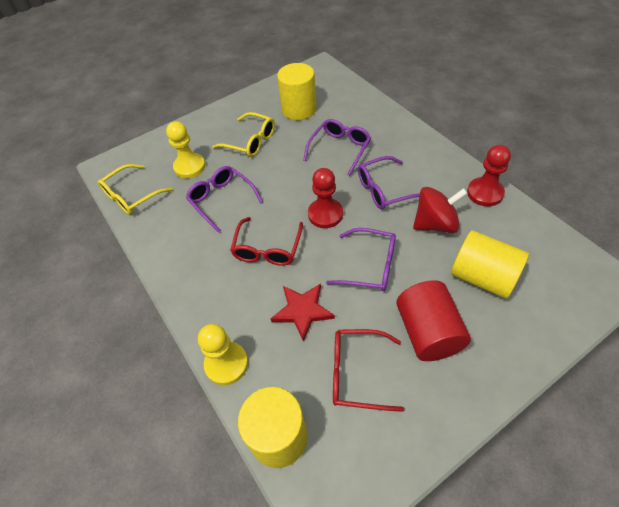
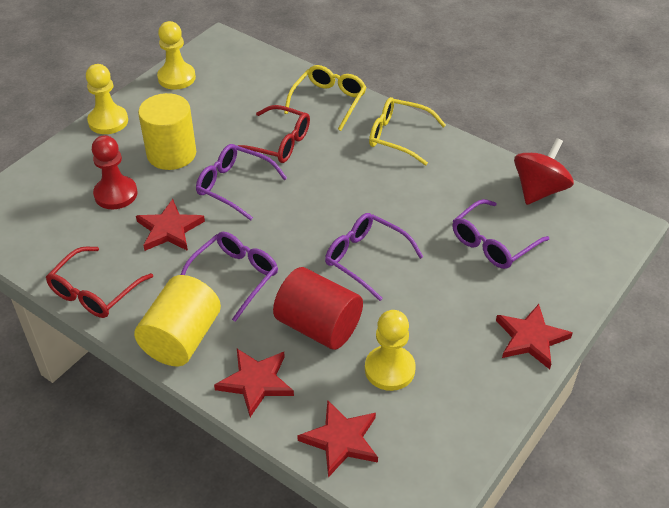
red pawn: [308,168,343,228] [467,145,511,206] = 2 -> [92,135,137,209] = 1
red star: [271,284,335,342] = 1 -> [136,199,205,251] [214,349,294,417] [297,400,378,477] [496,304,572,369] = 4
yellow cylinder: [238,387,307,468] [277,63,316,120] [451,230,529,299] = 3 -> [134,275,221,366] [138,93,196,170] = 2
yellow pawn: [166,121,206,178] [198,324,248,385] = 2 -> [86,64,128,134] [157,21,196,90] [365,310,416,391] = 3

